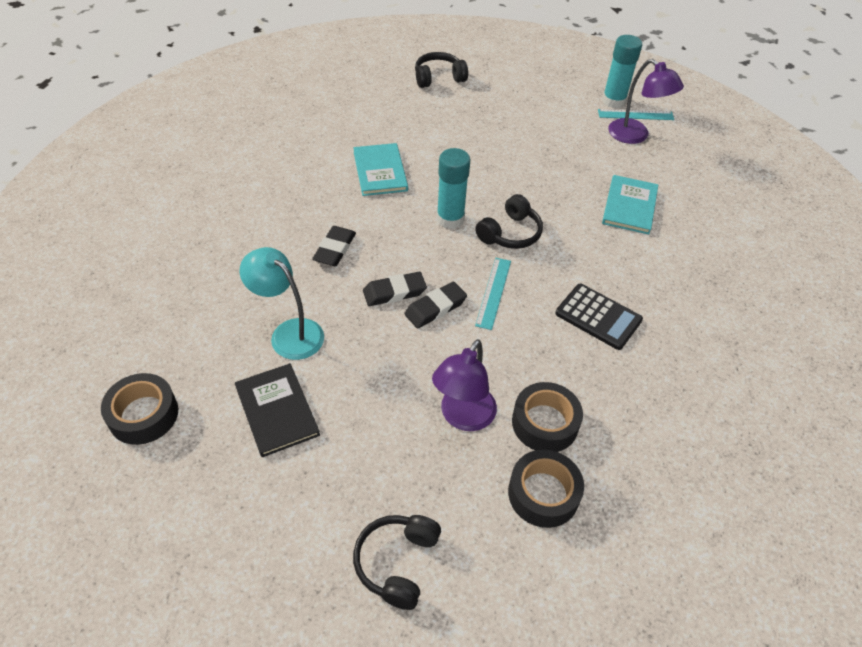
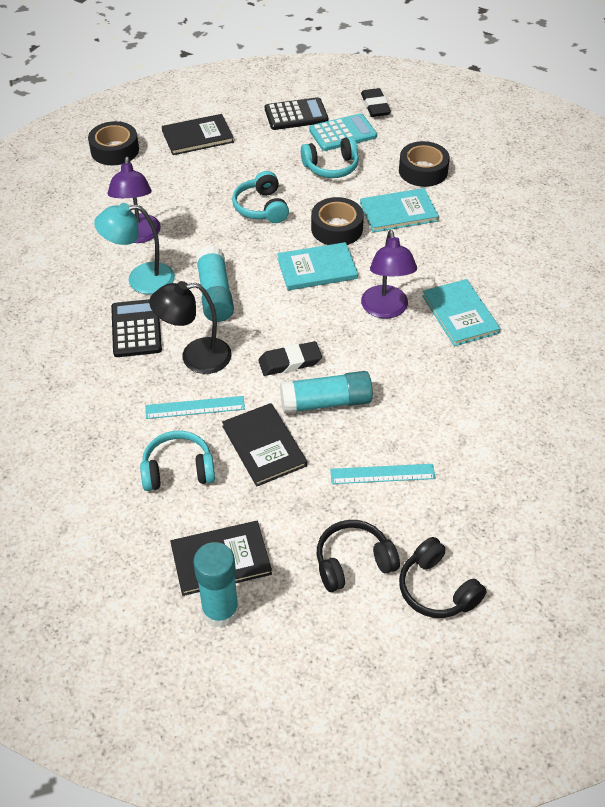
black book: [235,363,320,457] = 1 -> [162,114,234,155] [170,521,272,596] [222,403,307,487] = 3
black calculator: [555,284,643,350] = 1 -> [111,299,162,357] [265,97,328,130] = 2
black eraser: [312,226,356,266] [363,272,427,306] [404,282,467,329] = 3 -> [258,341,322,376] [361,88,391,117] = 2
black headphones: [353,515,441,610] [415,52,468,88] [475,194,543,249] = 3 -> [317,520,400,592] [399,537,487,618] = 2
black lamp: none = 0 -> [149,281,232,374] = 1
turquoise book: [353,143,408,196] [602,175,658,234] = 2 -> [277,242,358,290] [360,188,439,233] [422,279,500,346] = 3
turquoise calculator: none = 0 -> [309,113,377,151] = 1
turquoise glue stick: [437,148,470,229] [602,35,642,108] = 2 -> [193,542,239,628] [196,246,234,322] [280,371,373,414] = 3
turquoise headphones: none = 0 -> [140,431,215,491] [232,171,289,223] [301,136,359,178] = 3

